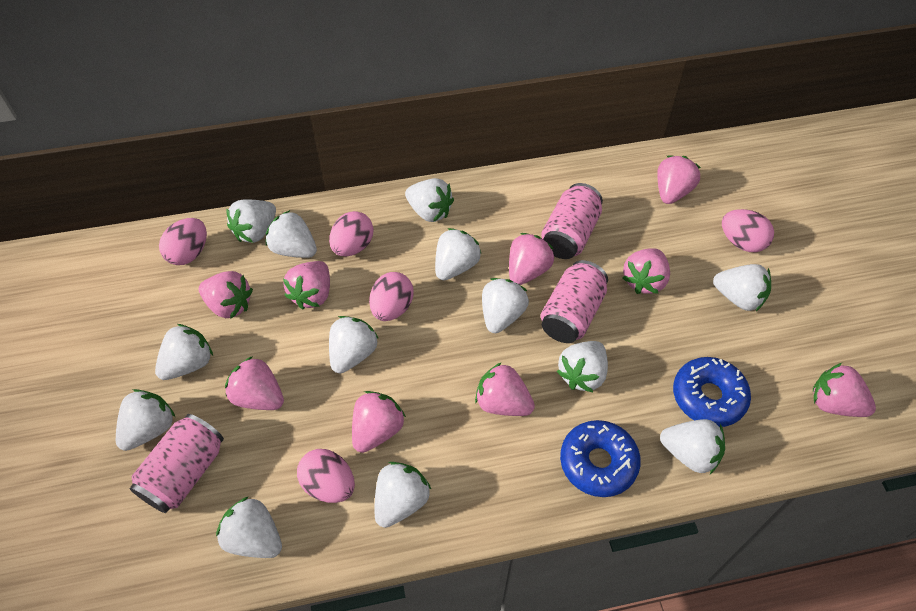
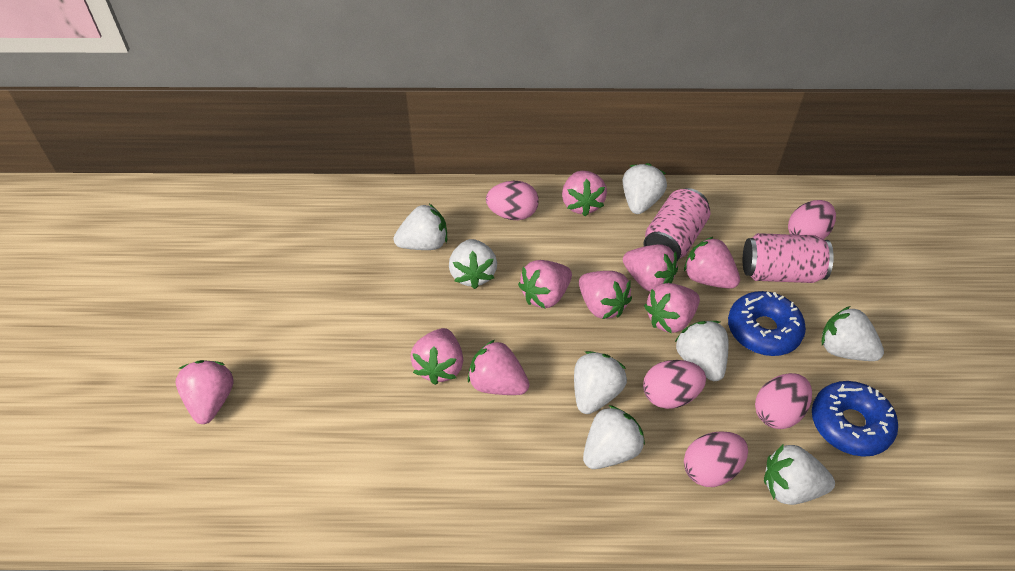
pink can: [130,414,224,513] [541,183,603,259] [541,260,608,343] = 3 -> [643,188,710,261] [743,233,834,283] = 2
white strawberry: [116,389,175,451] [155,324,213,380] [216,496,282,558] [226,199,276,243] [266,210,317,258] [329,316,379,373] [375,462,431,528] [405,178,454,222] [435,228,481,280] [482,278,529,333] [556,341,608,392] [660,419,725,474] [713,264,771,311] = 13 -> [394,204,447,250] [449,239,497,289] [574,351,627,414] [583,405,645,469] [623,163,667,214] [675,321,729,381] [764,444,835,505] [822,306,884,361] = 8

